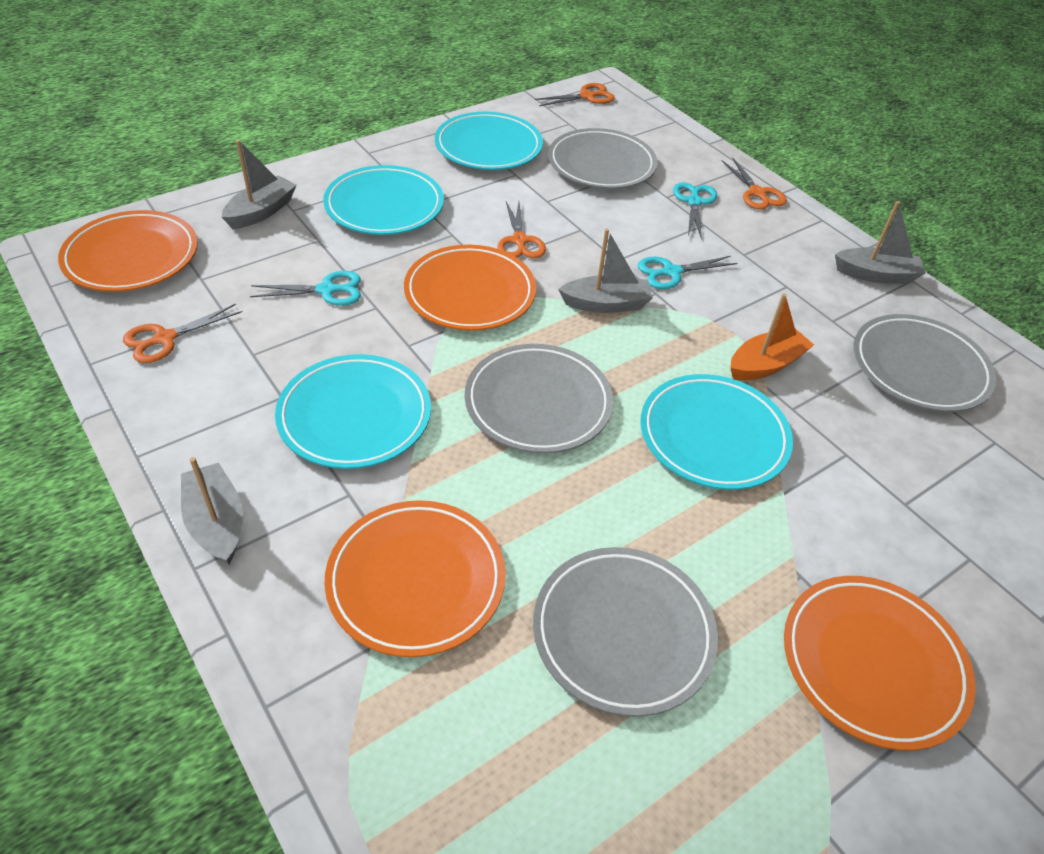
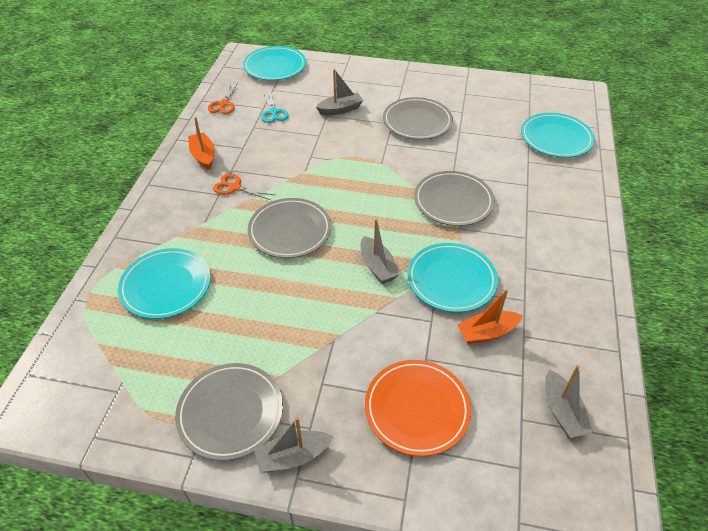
orange boat: [731,294,814,381] = 1 -> [188,117,215,170] [457,289,523,344] = 2
orange plate: [58,210,198,292] [324,500,506,657] [404,245,536,331] [784,576,976,751] = 4 -> [365,360,471,456] = 1
orange scissors: [123,304,242,363] [497,202,546,258] [535,83,615,106] [722,158,787,210] = 4 -> [208,83,238,114] [213,174,274,200] = 2
turquoise scissors: [250,271,361,306] [638,256,738,289] [673,182,717,239] = 3 -> [261,90,289,123] = 1

